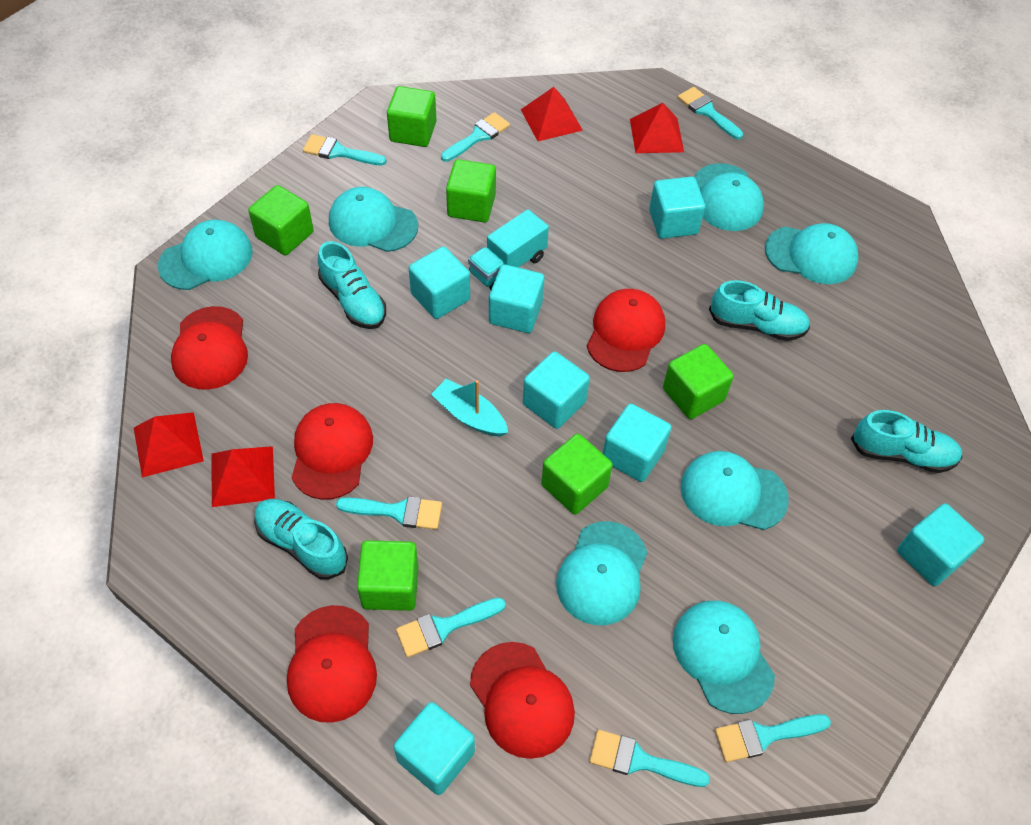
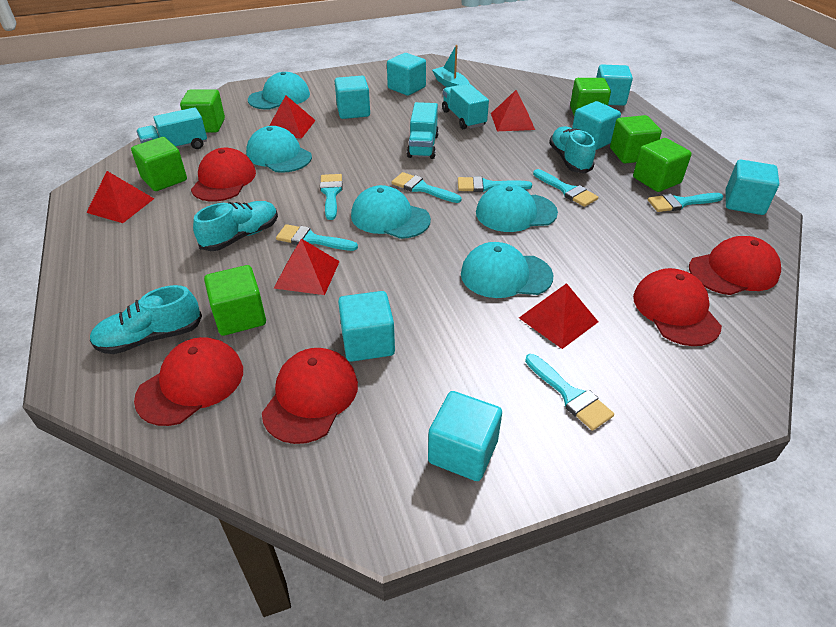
red pyramid: [134,412,204,478] [212,446,275,507] [521,87,583,141] [630,103,684,153] = 4 -> [86,171,154,223] [269,95,316,139] [274,238,340,295] [491,90,535,131] [519,283,598,349] = 5
turquoise cap: [158,220,253,290] [329,187,418,252] [556,521,647,625] [673,601,775,714] [681,451,789,530] [694,163,764,231] [765,223,859,284] = 7 -> [246,126,312,173] [248,72,310,109] [351,185,431,239] [461,242,553,298] [476,184,558,232] = 5
turquoise shoe: [254,499,348,580] [318,241,386,329] [709,280,810,341] [851,410,963,473] = 4 -> [90,285,202,354] [193,201,278,251] [549,127,596,173] = 3
turquoise truck: [468,209,549,290] = 1 -> [136,107,207,149] [407,102,439,159] [442,84,489,129] = 3

